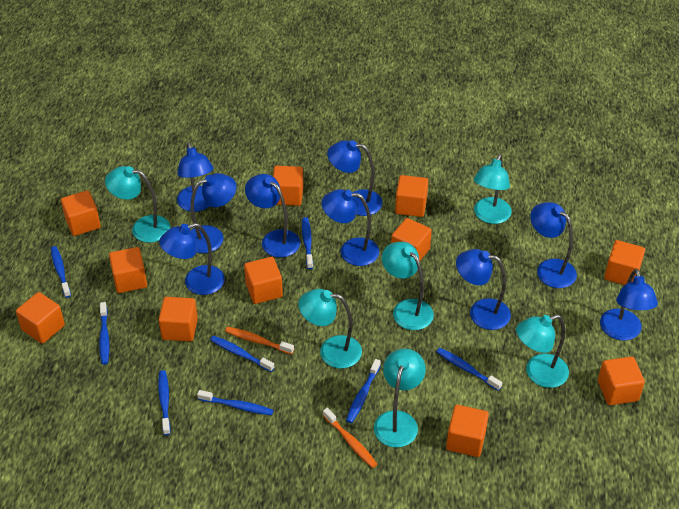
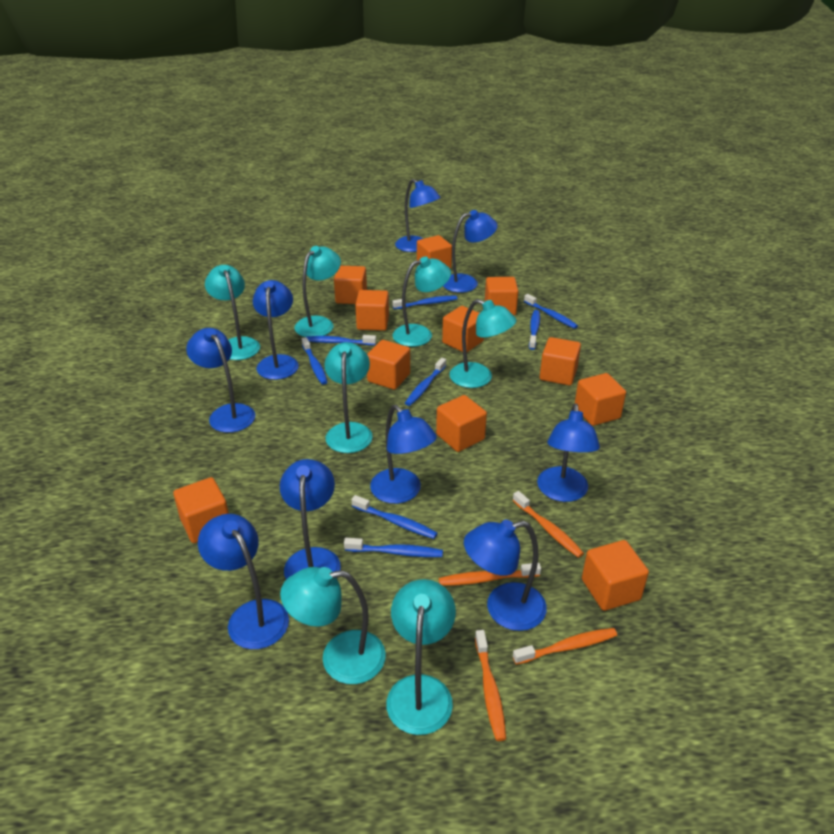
orange toothbrush: [225,327,294,354] [323,408,377,468] = 2 -> [439,563,541,586] [475,630,506,741] [513,491,584,558] [513,628,617,665] = 4
turquoise lamp: [105,166,170,243] [298,289,362,368] [374,348,426,448] [382,242,434,330] [474,154,512,224] [516,315,569,388] = 6 -> [205,265,260,360] [280,567,386,684] [294,246,341,337] [324,342,373,453] [386,579,456,735] [393,256,451,347] [449,299,517,388] = 7

